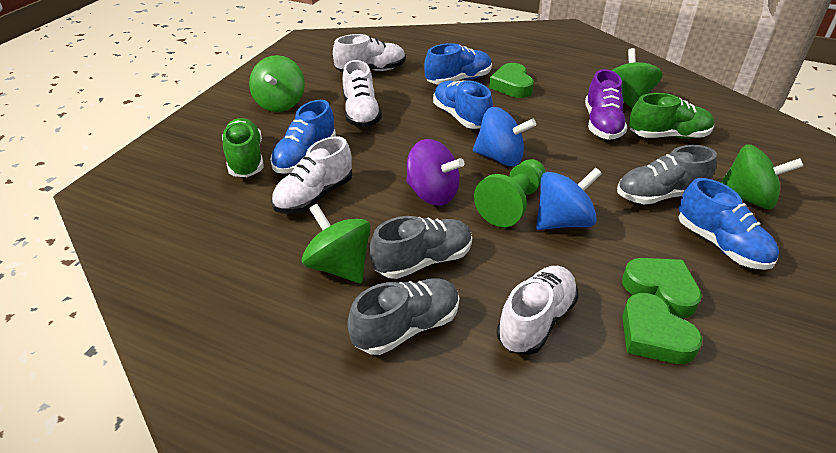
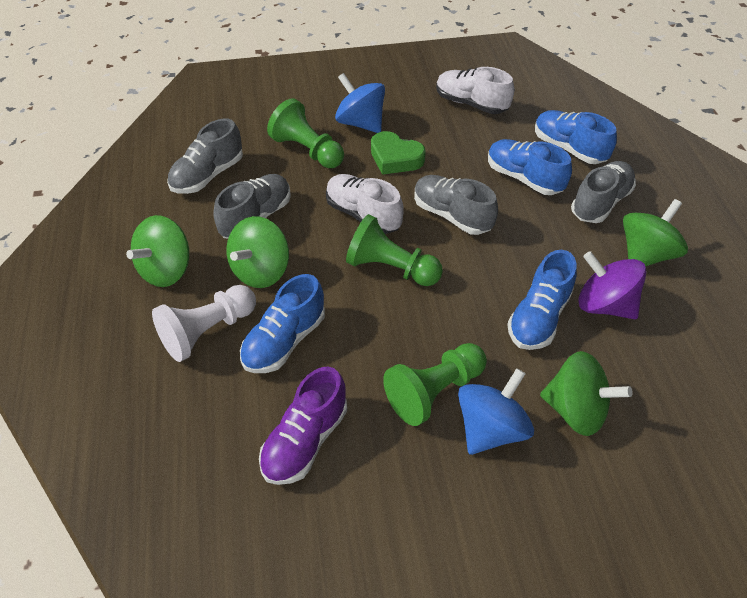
green heart: [489,63,534,98] [622,258,702,319] [622,293,703,364] = 3 -> [371,131,426,175] = 1
green pawn: [474,159,546,227] = 1 -> [267,98,344,168] [346,214,443,286] [383,343,487,426] = 3
green shoe: [222,118,264,177] [629,93,714,139] = 2 -> none = 0
grey shoe: [347,278,459,355] [369,216,472,279] [617,145,717,205] = 3 -> [167,118,243,194] [213,174,291,239] [414,175,498,235] [571,161,636,223] = 4
white pawn: none = 0 -> [152,285,256,362] = 1
white shoe: [271,137,352,214] [333,34,406,72] [343,60,382,128] [497,266,579,355] = 4 -> [326,174,404,234] [436,67,514,114] = 2

